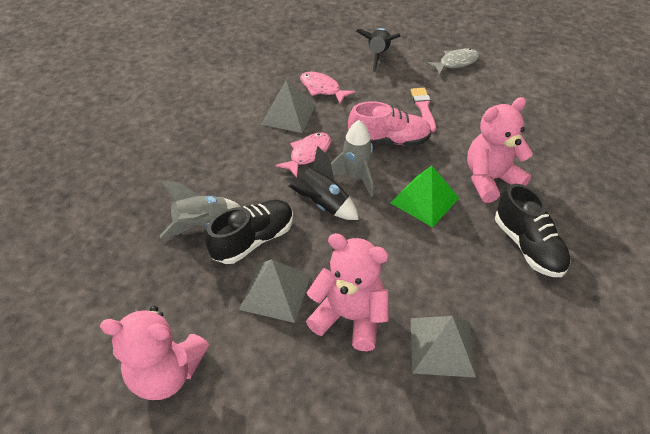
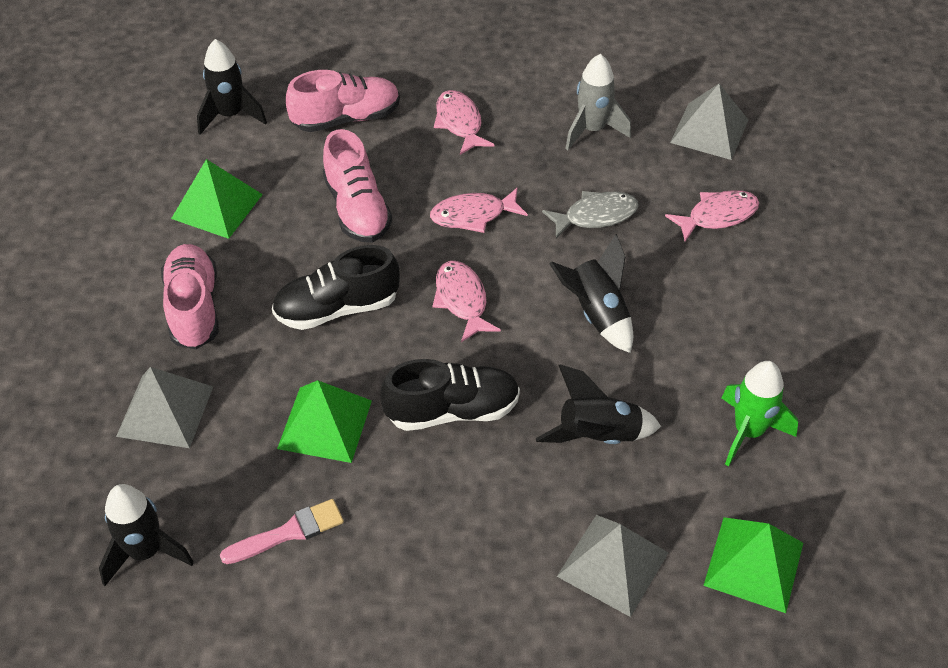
black rocket: [285,146,359,220] [356,28,401,71] = 2 -> [99,484,194,586] [197,39,267,135] [536,364,661,444] [549,234,633,353] = 4
green pyramid: [391,166,459,227] = 1 -> [171,159,263,239] [277,380,372,463] [703,517,803,613] = 3
green rocket: none = 0 -> [721,361,798,466] = 1
grey rocket: [160,180,241,238] [331,120,373,197] = 2 -> [565,54,631,150] = 1
pink fish: [275,132,331,178] [300,72,355,104] = 2 -> [430,187,528,233] [432,261,501,342] [434,90,495,155] [665,190,759,241] = 4
pink shoe: [348,101,432,146] = 1 -> [161,244,219,349] [286,70,400,132] [323,129,392,243] = 3
pink teddy bear: [100,306,209,400] [306,233,389,351] [467,97,533,203] = 3 -> none = 0

